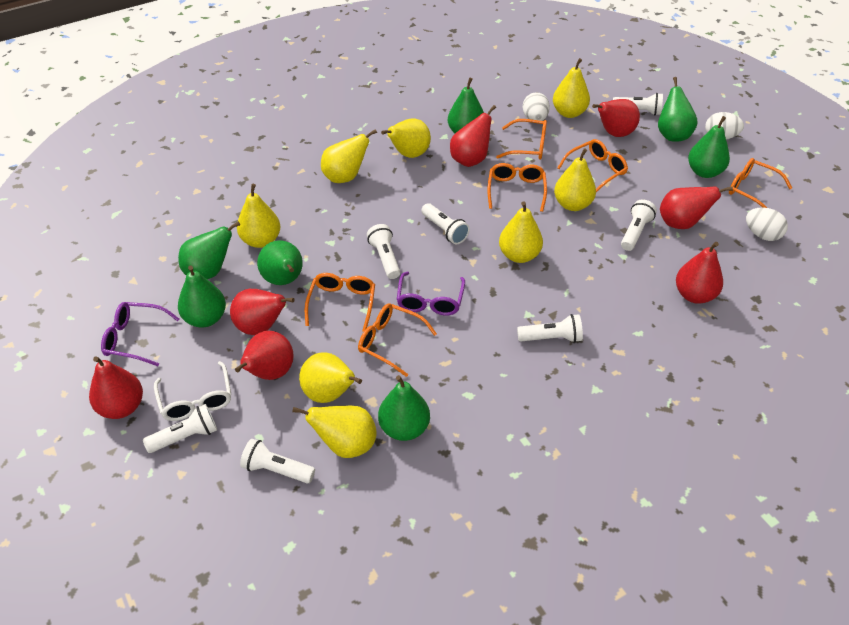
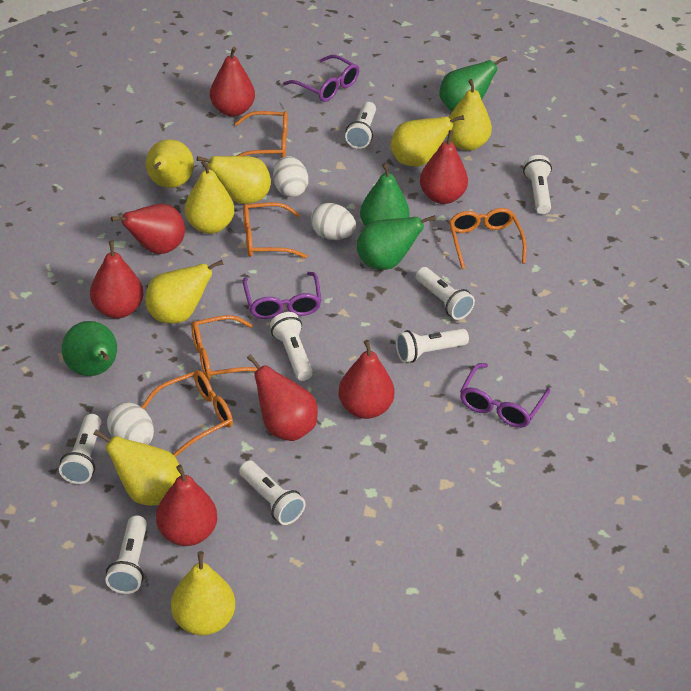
green pear: [178,222,240,279] [178,266,226,327] [257,240,303,285] [378,375,430,441] [448,77,484,133] [658,77,698,142] [688,116,730,178] = 7 -> [62,321,117,376] [357,215,436,270] [360,163,410,226] [439,56,508,111] = 4
orange glasses: [305,273,375,332] [358,303,437,377] [487,163,547,212] [496,119,547,160] [557,139,628,192] [729,158,792,208] = 6 -> [141,370,233,457] [191,315,258,381] [234,111,288,158] [243,202,307,258] [449,208,527,269] = 5
purple glasses: [101,302,179,366] [397,272,465,315] = 2 -> [243,272,322,319] [283,55,359,102] [460,363,550,428] = 3
white flashlight: [143,404,217,453] [240,439,315,484] [367,224,400,279] [421,203,470,244] [517,314,583,343] [613,93,663,115] [621,199,657,251] = 7 -> [59,414,102,484] [105,515,147,594] [239,460,305,525] [270,312,313,381] [345,102,376,149] [396,328,469,363] [416,267,475,320] [523,155,552,214] = 8
white glasses: [154,361,231,421] = 1 -> none = 0

